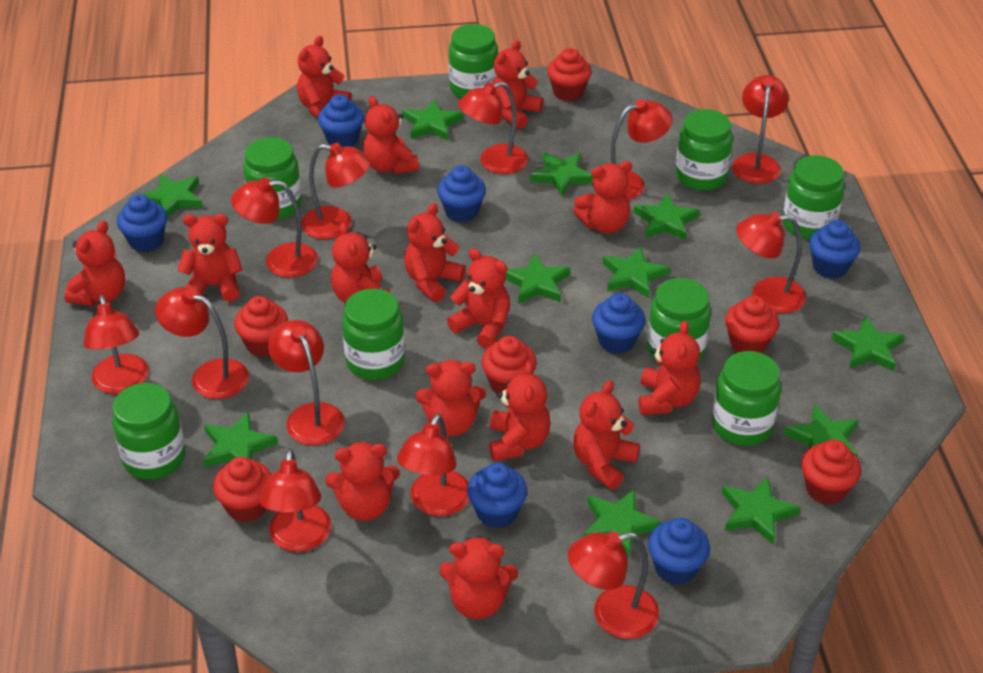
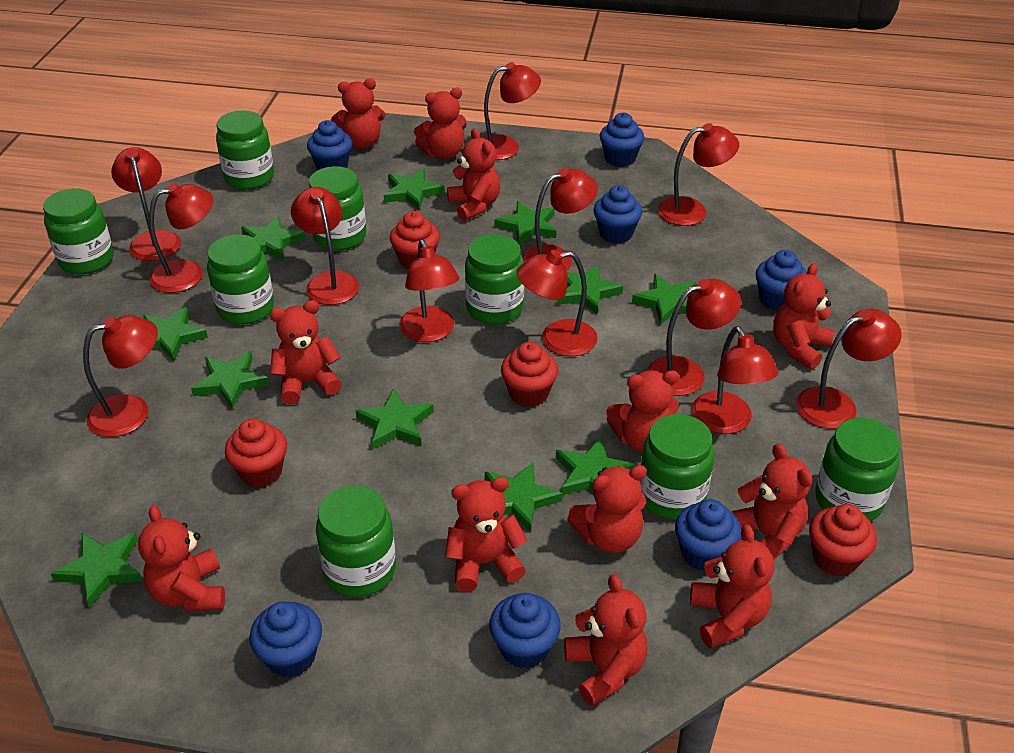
red cupcake: [213,457,271,522] [234,296,288,357] [481,336,537,394] [547,48,592,101] [725,296,779,353] [801,439,861,504] = 6 -> [225,419,287,488] [390,211,440,269] [501,342,558,407] [809,504,877,576] = 4
red teddy bear: [64,221,125,306] [177,214,243,302] [297,36,351,118] [325,442,400,521] [331,222,389,303] [363,96,419,174] [404,203,466,302] [415,360,486,436] [439,536,518,619] [447,248,510,349] [489,361,551,461] [492,40,543,129] [573,161,633,234] [573,380,640,490] [639,321,700,415] = 15 -> [138,505,225,612] [270,300,342,405] [331,78,385,149] [414,88,467,159] [445,477,527,592] [447,128,500,221] [564,574,647,706] [567,465,647,553] [607,371,679,452] [690,524,774,648] [731,443,812,560] [773,263,835,369] = 12

